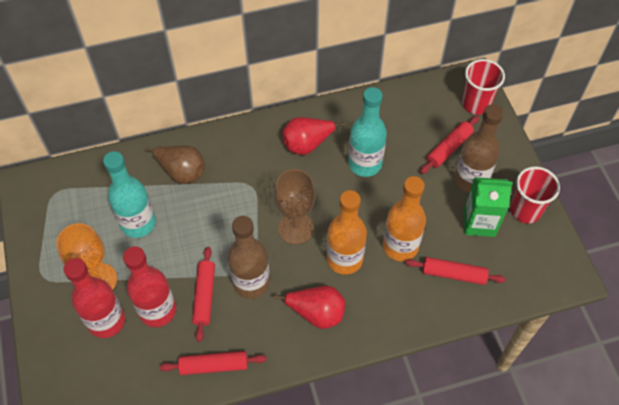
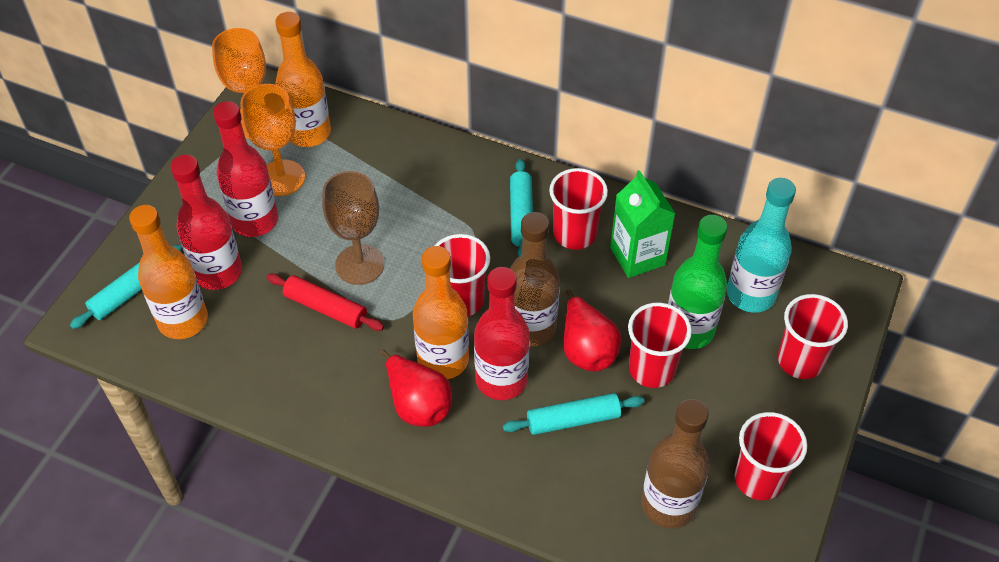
brown pear: [145,146,205,184] = 1 -> none = 0
green bottle: none = 0 -> [668,215,728,349] = 1
orange bottle: [327,190,367,275] [383,176,426,261] = 2 -> [129,205,208,339] [275,12,331,147] [413,246,469,379] = 3
orange goblet: [56,223,117,290] = 1 -> [212,28,266,139] [240,84,305,196] = 2
red bottle: [64,258,125,338] [123,246,176,327] = 2 -> [170,155,242,290] [213,101,278,237] [474,267,530,400] = 3
red cup: [462,59,505,115] [510,167,560,224] = 2 -> [435,234,490,317] [549,168,608,250] [628,303,692,388] [734,412,807,500] [778,294,848,379] = 5
red rolling pin: [159,351,267,375] [192,247,215,342] [405,257,506,285] [420,116,479,174] = 4 -> [267,273,384,331] = 1
turquoise bottle: [103,151,156,238] [348,87,387,177] = 2 -> [727,178,796,313] = 1
turquoise rolling pin: none = 0 -> [70,245,182,329] [503,393,644,435] [510,159,533,257] = 3

